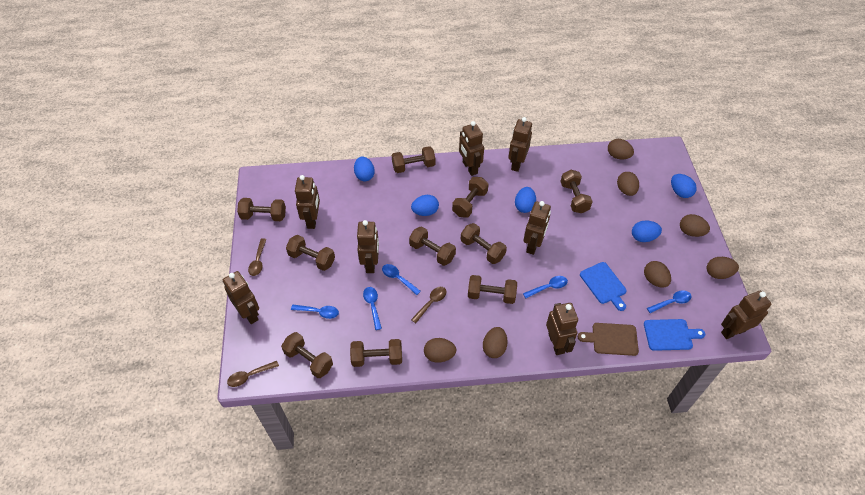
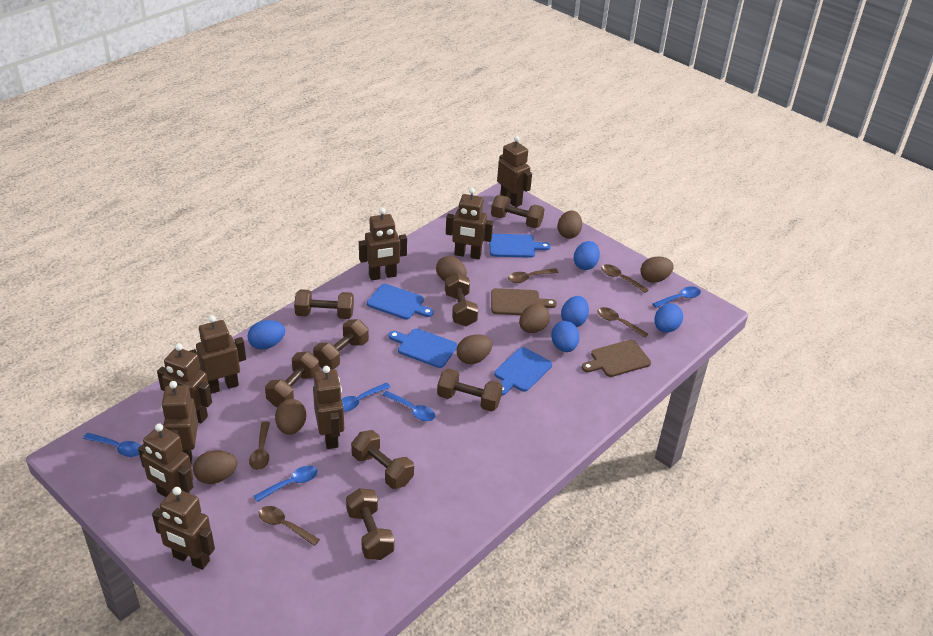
blue cutting board: [580,262,627,311] [644,319,705,351] = 2 -> [367,284,434,319] [388,328,458,368] [489,234,551,258] [494,347,552,396] = 4
brown cutting board: [578,323,639,356] = 1 -> [491,288,557,315] [582,340,651,377] = 2
brown dumbbell: [237,198,286,221] [281,332,333,378] [286,235,335,271] [350,339,402,367] [392,146,435,173] [409,226,456,266] [452,177,489,218] [461,223,507,264] [468,275,517,304] [560,170,593,214] = 10 -> [265,351,320,407] [294,289,354,319] [313,319,369,369] [346,488,394,560] [351,430,414,489] [437,368,503,412] [445,273,478,326] [491,195,544,228] = 8
brown robot: [223,271,259,324] [295,175,320,229] [357,220,379,273] [459,121,484,176] [508,117,532,172] [524,201,551,255] [546,303,578,355] [721,291,771,339] = 8 -> [138,424,193,497] [152,487,215,570] [157,343,212,423] [161,381,198,463] [190,315,246,394] [313,366,344,449] [359,208,407,280] [446,188,493,259] [497,136,532,207] = 9
brown spoon: [227,361,279,387] [248,238,267,276] [411,287,446,323] = 3 -> [249,421,270,470] [259,506,320,546] [508,268,559,283] [597,307,648,338] [601,264,649,293] = 5

